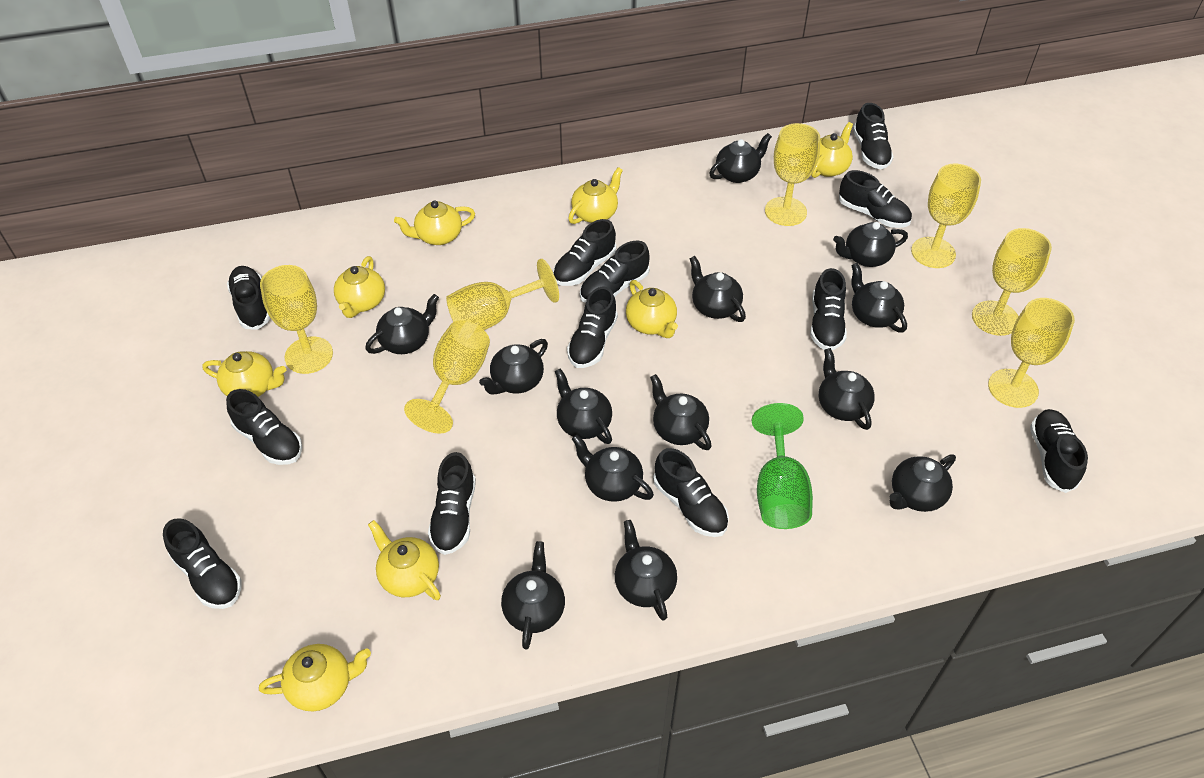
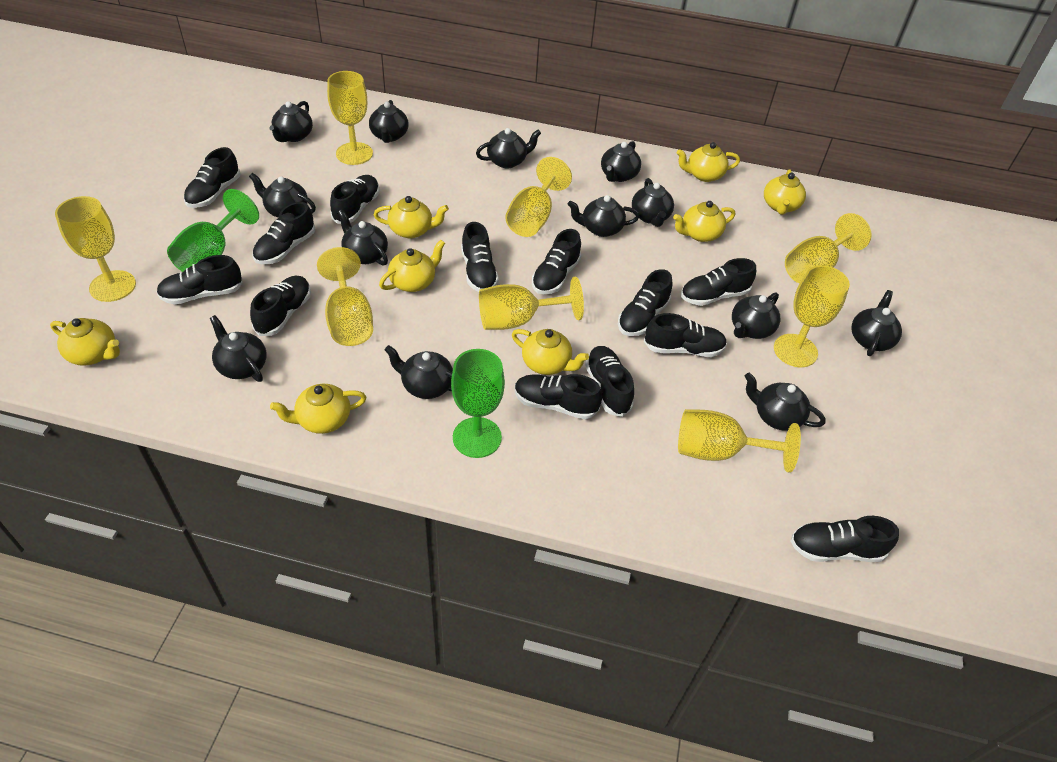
black shoe: [163,518,242,609] [226,389,302,465] [227,266,270,330] [428,452,476,555] [553,219,616,286] [567,286,618,368] [580,241,650,303] [653,448,729,537] [810,268,847,350] [839,170,912,228] [853,103,894,169] [1030,409,1088,493] = 12 -> [157,255,243,305] [184,147,240,208] [250,276,311,336] [252,202,315,264] [330,175,380,224] [461,222,499,292] [515,374,602,419] [532,229,581,294] [585,346,634,417] [618,269,672,336] [644,313,727,357] [681,258,756,306] [791,516,899,562] = 13
green goblet: [752,403,813,529] = 1 -> [167,189,259,272] [451,349,505,458] = 2
yellow goblet: [260,265,333,374] [404,320,490,433] [446,259,559,330] [765,123,820,226] [911,164,981,268] [972,228,1052,336] [988,298,1075,408] = 7 -> [55,196,136,302] [317,247,373,346] [327,71,373,165] [479,277,584,330] [505,157,572,237] [678,409,801,473] [774,265,850,367] [785,213,871,284] = 8

